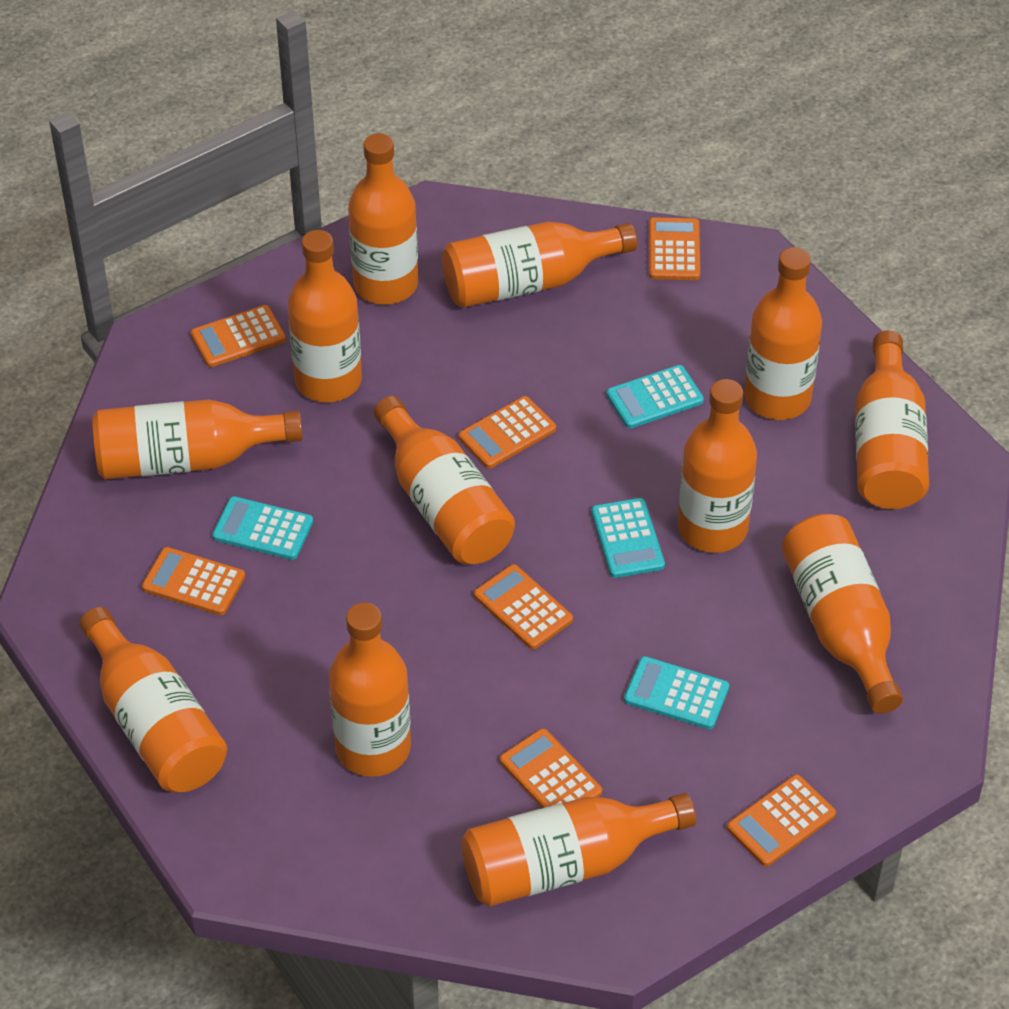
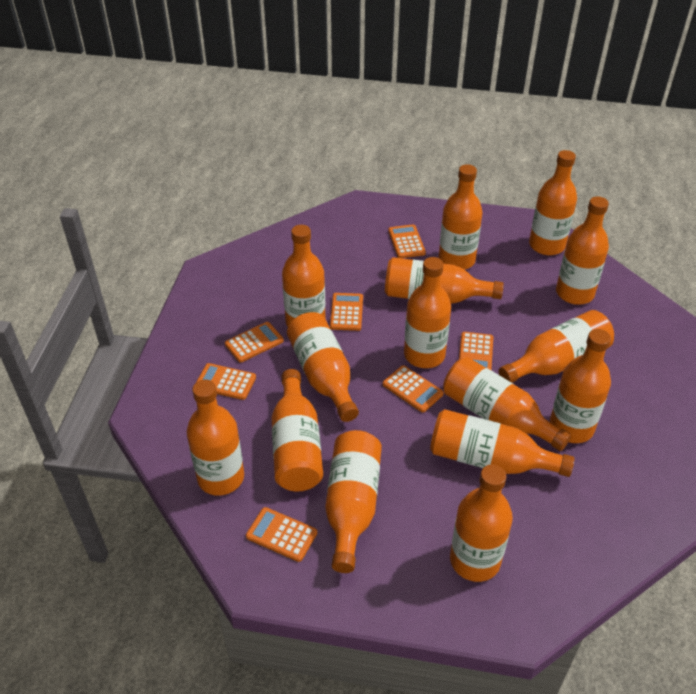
orange bottle: [80,607,227,792] [92,399,303,480] [288,230,362,402] [329,602,411,777] [348,133,418,305] [374,396,515,564] [442,222,637,308] [462,793,696,907] [678,379,757,553] [744,247,822,420] [782,514,903,714] [855,331,929,509] = 12 -> [187,380,244,495] [272,369,323,491] [282,225,326,327] [287,312,359,422] [325,430,382,573] [385,257,504,304] [404,257,451,368] [430,409,575,477] [439,164,483,270] [443,357,571,451] [450,464,513,582] [499,310,614,383] [529,150,577,255] [550,329,611,443] [556,196,609,305] = 15
turquoise calculator: [212,496,313,560] [591,498,665,578] [606,365,704,428] [624,656,729,729] = 4 -> none = 0

